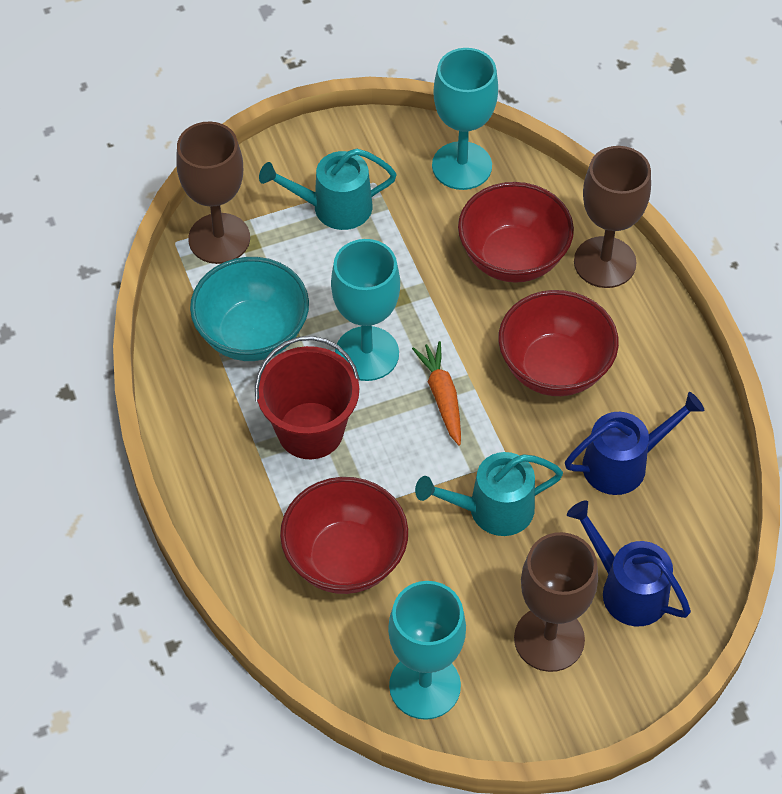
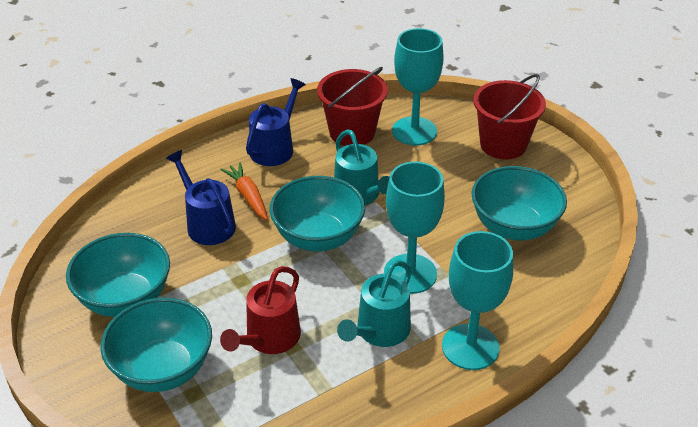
brown goblet: [176,122,250,264] [514,532,598,672] [574,146,651,288] = 3 -> none = 0
red bowl: [280,477,408,594] [458,182,574,283] [498,290,619,396] = 3 -> none = 0
red bucket: [255,336,360,459] = 1 -> [317,67,388,146] [473,74,546,160] = 2
red watering can: none = 0 -> [220,266,301,354] = 1
turquoise bowl: [190,257,309,361] = 1 -> [66,233,170,317] [100,298,212,392] [269,176,365,252] [472,166,567,241] = 4

